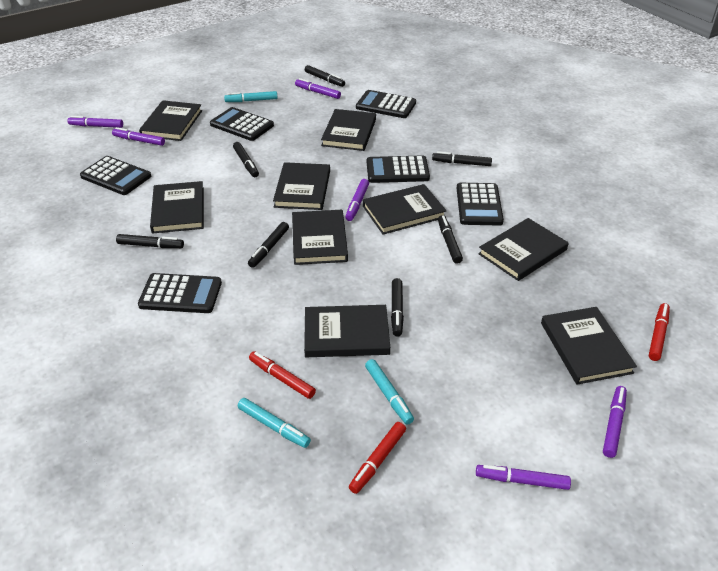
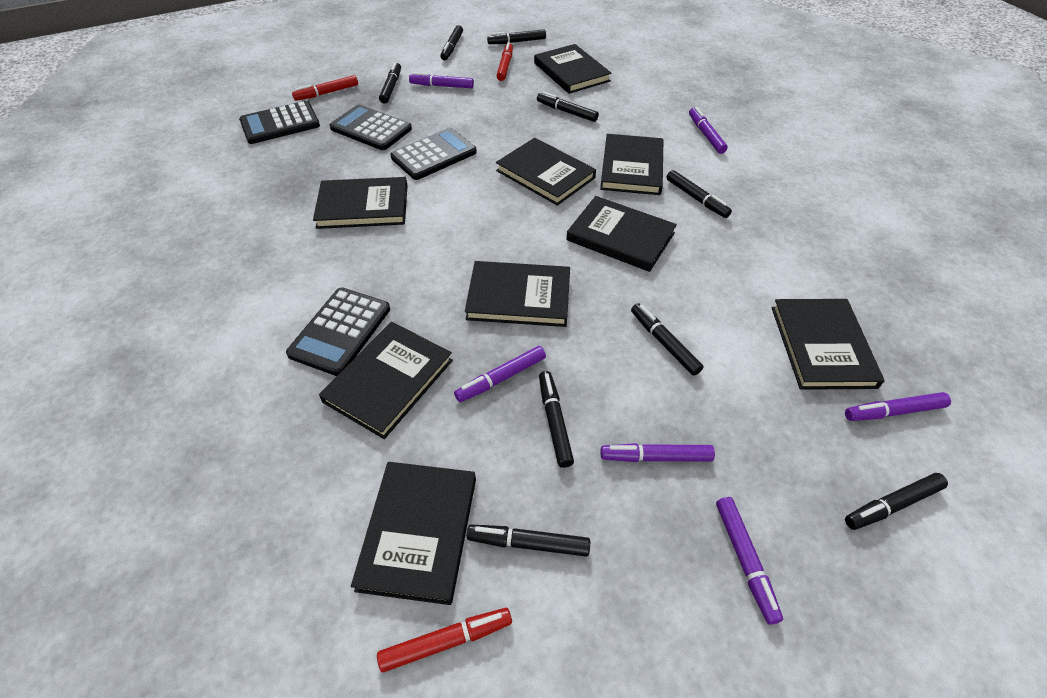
black calculator: [80,156,151,195] [138,273,222,313] [210,107,274,141] [356,90,416,118] [367,155,430,183] [457,183,504,226] = 6 -> [239,101,320,144] [286,288,390,376] [330,104,412,150] [391,128,477,180] = 4
black marker: [116,234,184,248] [233,142,259,177] [248,222,289,268] [305,65,345,87] [391,278,404,337] [432,151,492,166] [438,215,463,264] = 7 -> [379,62,401,104] [441,25,463,60] [467,525,590,557] [487,29,546,44] [537,91,599,122] [539,371,574,468] [631,303,704,376] [667,170,732,218] [845,473,948,530] = 9
turquoise marker: [224,91,278,102] [238,398,311,448] [365,359,414,425] = 3 -> none = 0

